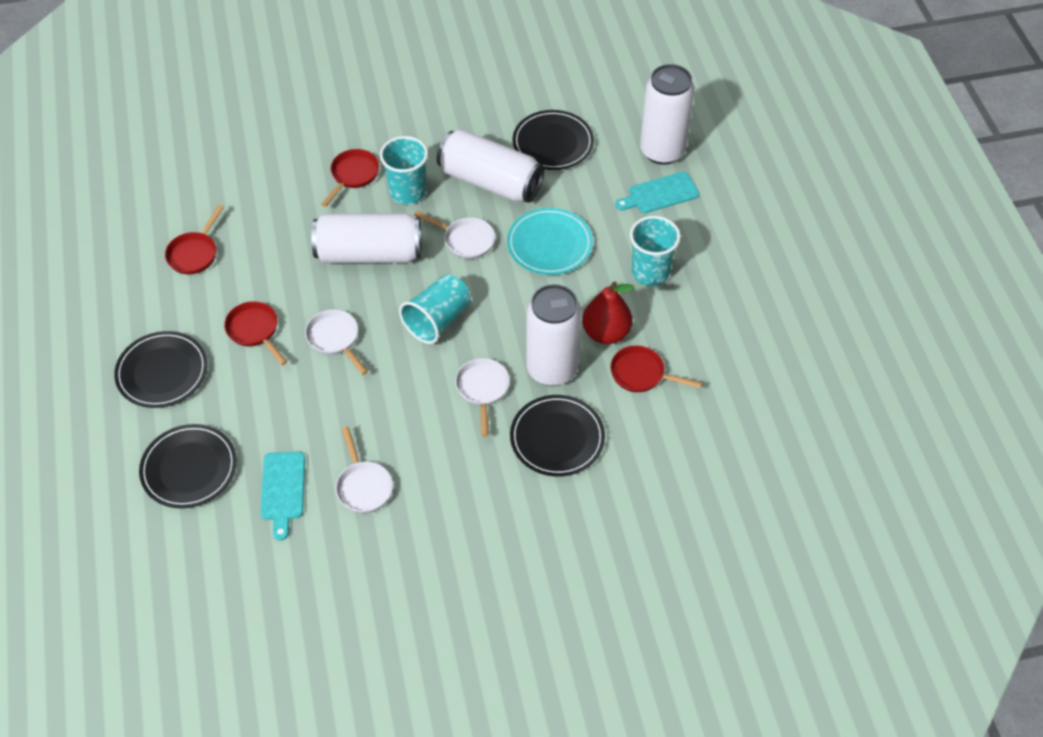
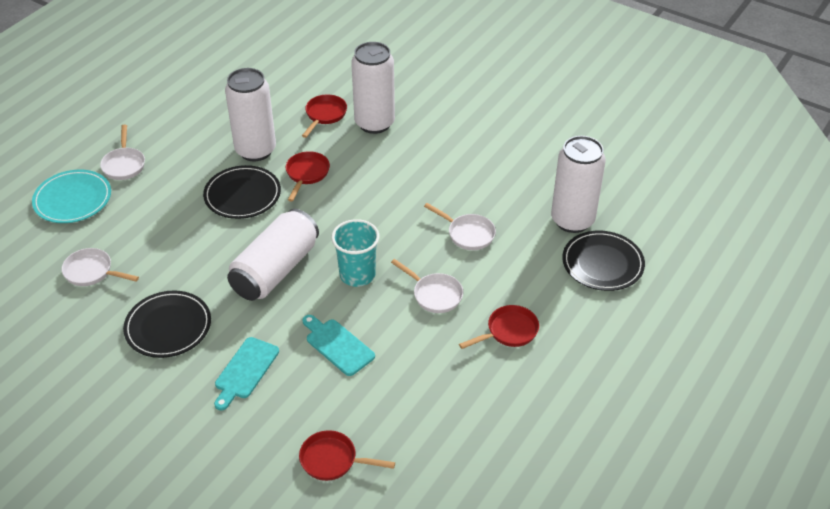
black plate: [114,331,208,408] [139,424,237,508] [510,395,605,477] [513,110,594,170] = 4 -> [123,291,211,358] [203,165,281,219] [562,231,645,291] = 3
red pear: [582,281,634,344] = 1 -> none = 0
turquoise cup: [380,136,428,205] [399,274,471,344] [630,216,681,286] = 3 -> [331,219,379,287] = 1

